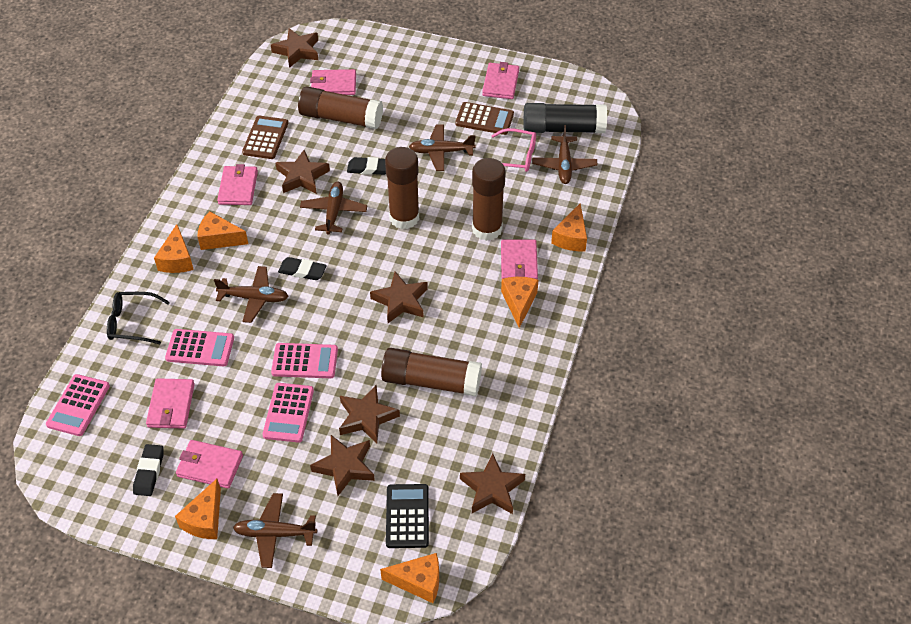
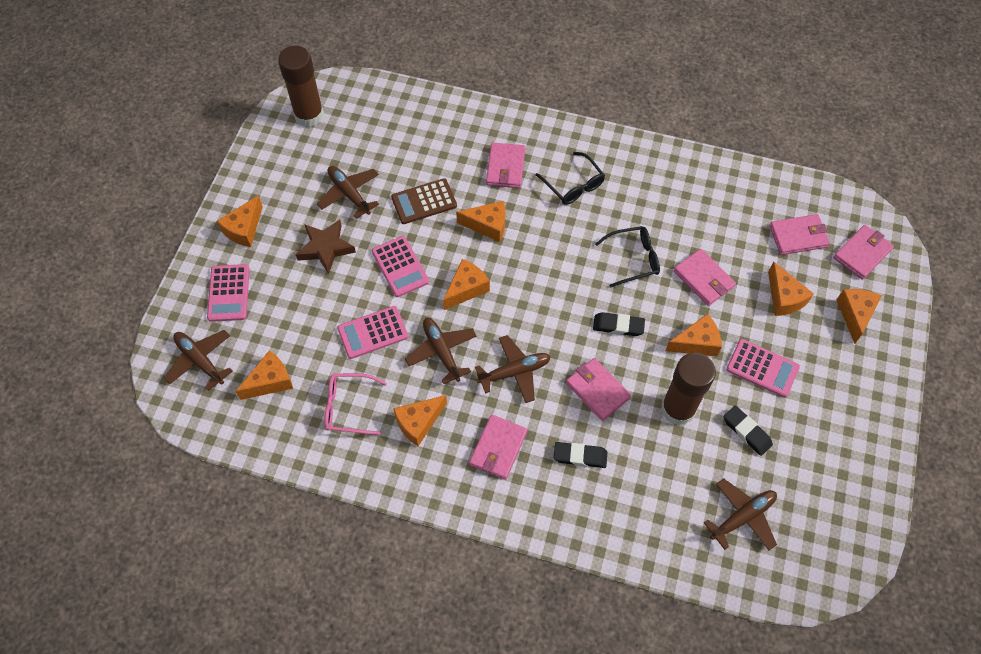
black calculator: [386,484,429,548] = 1 -> none = 0
black glasses: [107,292,170,344] = 1 -> [536,152,605,205] [595,226,660,288] = 2
black glue stick: [524,103,607,133] = 1 -> none = 0
brown calculator: [242,116,288,159] [455,102,514,135] = 2 -> [391,178,457,224] = 1
brown glue stick: [298,86,383,129] [381,348,482,396] [385,147,419,229] [472,158,506,241] = 4 -> [278,46,324,127] [661,353,716,426] = 2
brown star: [271,28,318,68] [275,150,330,194] [310,435,375,496] [339,385,400,444] [370,272,428,323] [460,453,525,514] = 6 -> [296,220,356,275] = 1
orange cheese: [154,224,194,273] [175,479,221,539] [198,211,248,250] [380,553,439,603] [501,277,538,328] [551,204,587,251] = 6 -> [217,195,263,247] [235,350,293,400] [393,395,447,446] [443,259,490,310] [456,201,505,242] [666,314,722,356] [768,262,814,316] [837,289,882,344] = 8

